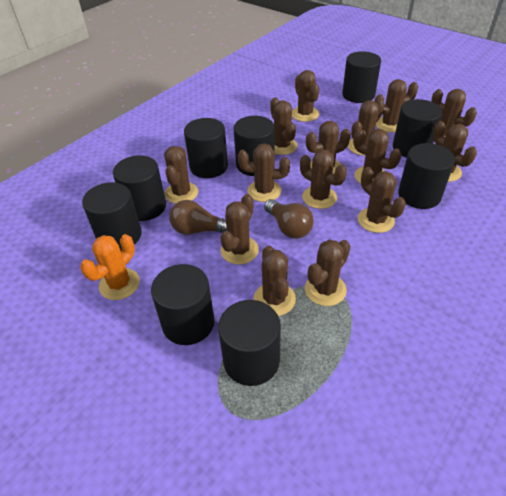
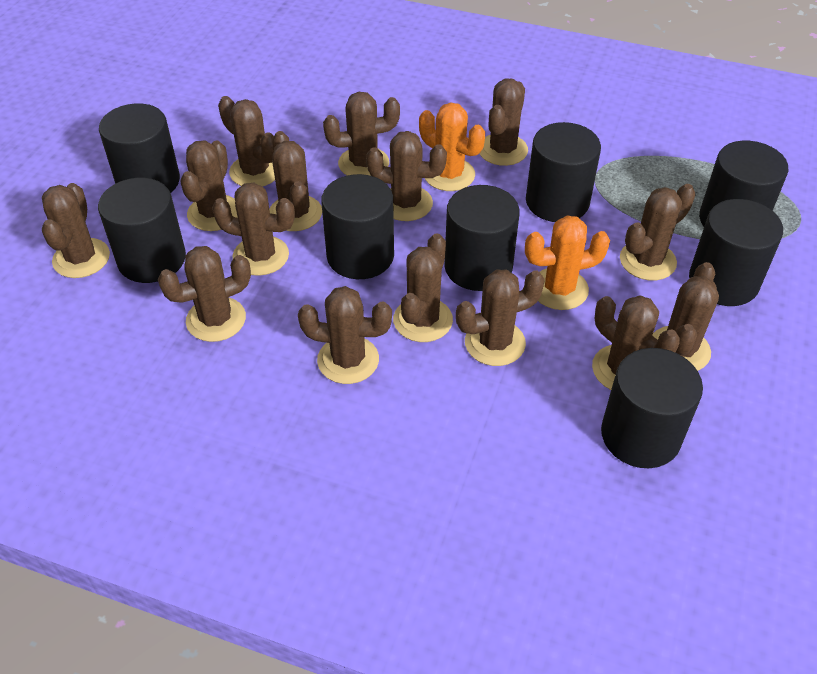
black cylinder: [82,182,142,251] [113,155,166,221] [151,264,215,345] [184,118,228,178] [218,300,281,386] [234,116,275,176] [342,51,381,103] [393,99,442,158] [398,143,455,209] = 9 -> [98,178,186,283] [99,103,180,193] [321,174,394,279] [444,185,520,291] [526,122,601,222] [601,348,703,468] [689,199,783,306] [699,141,788,227] = 8
brown light bulb: [169,200,227,235] [264,199,314,239] = 2 -> none = 0
orange cactus: [80,234,140,300] = 1 -> [419,102,485,191] [525,215,610,310] = 2

